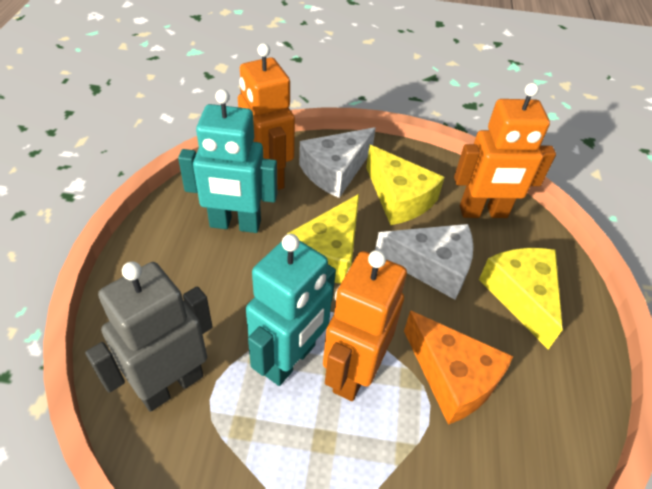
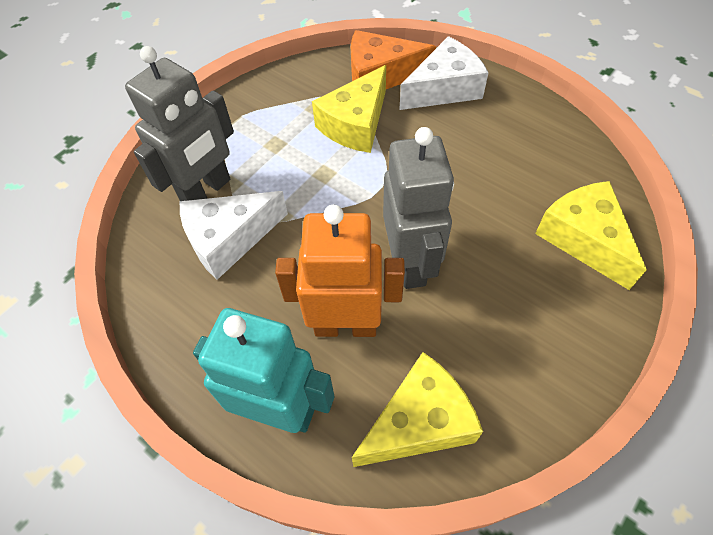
grey robot: [85,261,212,412] = 1 -> [125,46,234,201] [383,127,454,289] = 2
orange robot: [238,43,295,190] [323,250,407,401] [454,83,556,218] = 3 -> [275,204,405,337] = 1
turquoise robot: [178,89,278,233] [246,234,336,386] = 2 -> [193,308,334,433] = 1

